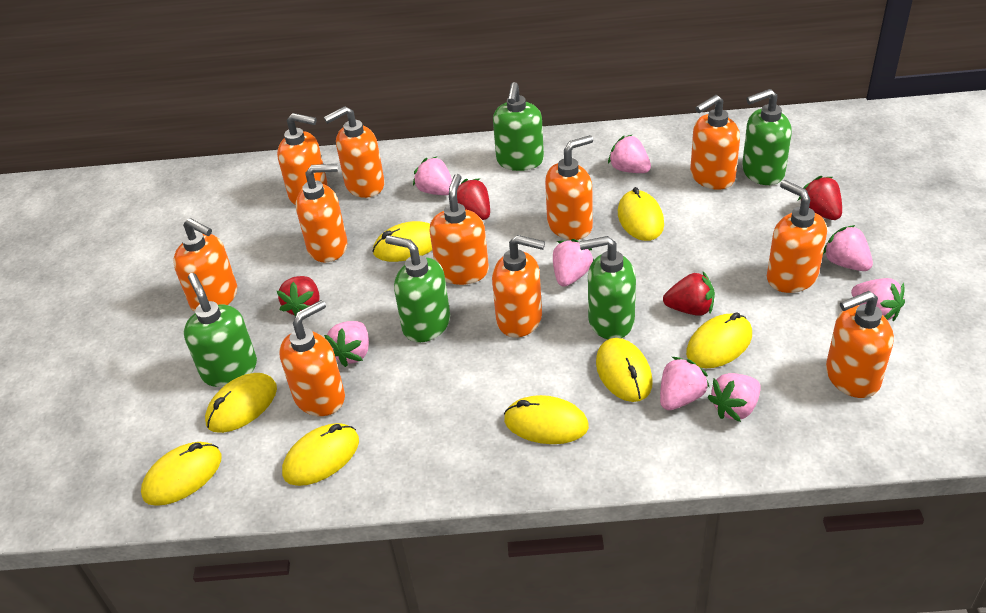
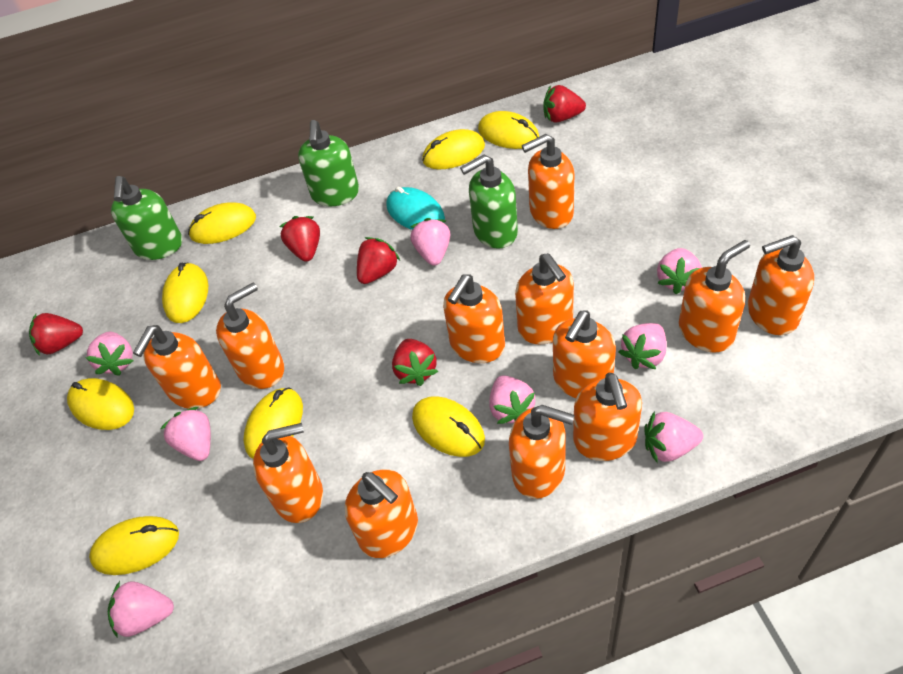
green soap dispenser: [184,273,257,387] [385,235,450,342] [493,82,544,171] [579,236,636,339] [742,89,792,185] = 5 -> [111,176,182,260] [298,120,359,206] [460,155,518,249] = 3
orange soap dispenser: [173,218,237,312] [277,113,328,205] [279,300,345,416] [296,164,347,262] [324,106,385,198] [429,174,489,285] [492,235,545,338] [545,135,593,240] [690,95,740,190] [767,180,827,293] [826,291,894,398] = 11 -> [133,325,221,409] [216,282,284,389] [253,423,323,523] [345,469,418,558] [443,274,505,363] [509,405,575,499] [515,253,574,344] [522,134,574,229] [553,310,616,398] [573,373,642,461] [679,240,750,353] [748,235,814,335] = 12
red strawberry: [277,276,319,316] [457,178,490,220] [663,272,715,316] [798,176,842,220] = 4 -> [29,313,83,356] [279,216,320,262] [357,237,400,284] [392,339,438,386] [543,85,586,123] = 5
turquoise mouse: none = 0 -> [386,187,445,230] = 1

